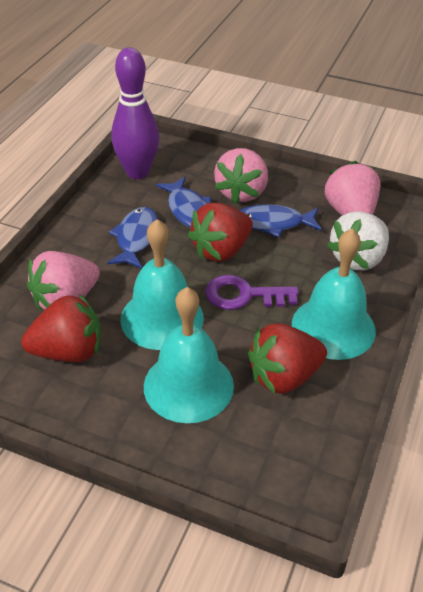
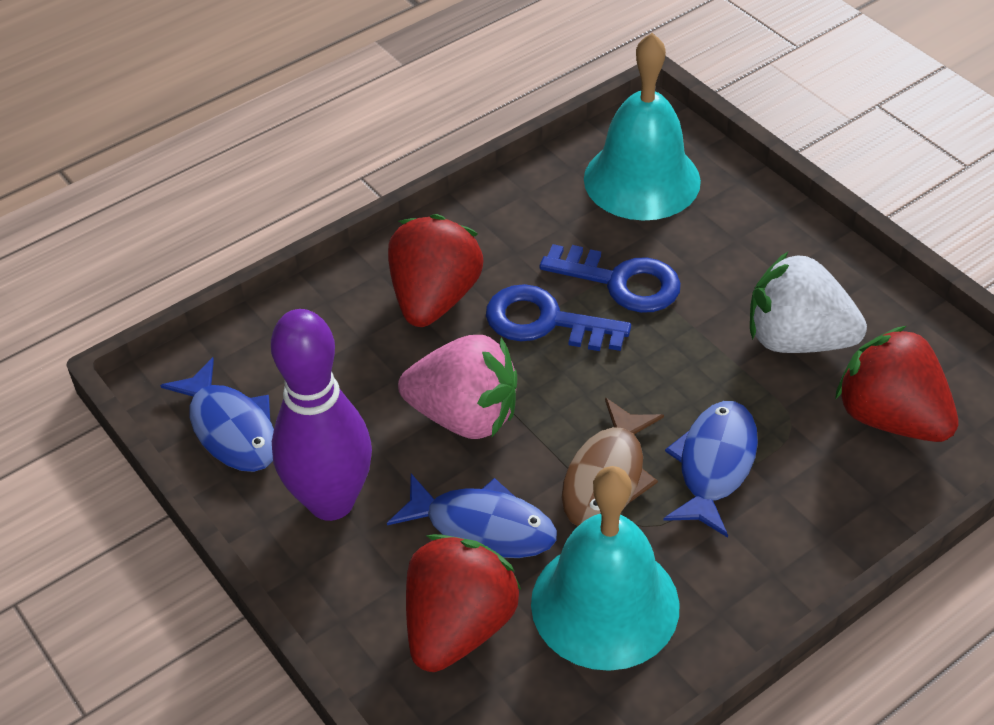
blue key: none = 0 -> [486,284,631,351] [540,244,681,313] = 2
brown fish: none = 0 -> [561,398,664,526] = 1
pink strawberry: [27,251,100,311] [214,148,268,204] [325,161,380,215] = 3 -> [398,335,517,439] = 1
purple key: [205,275,299,310] = 1 -> none = 0
turquoise bell: [121,219,204,350] [144,287,234,423] [292,229,376,360] = 3 -> [531,466,680,671] [584,33,701,221] = 2

